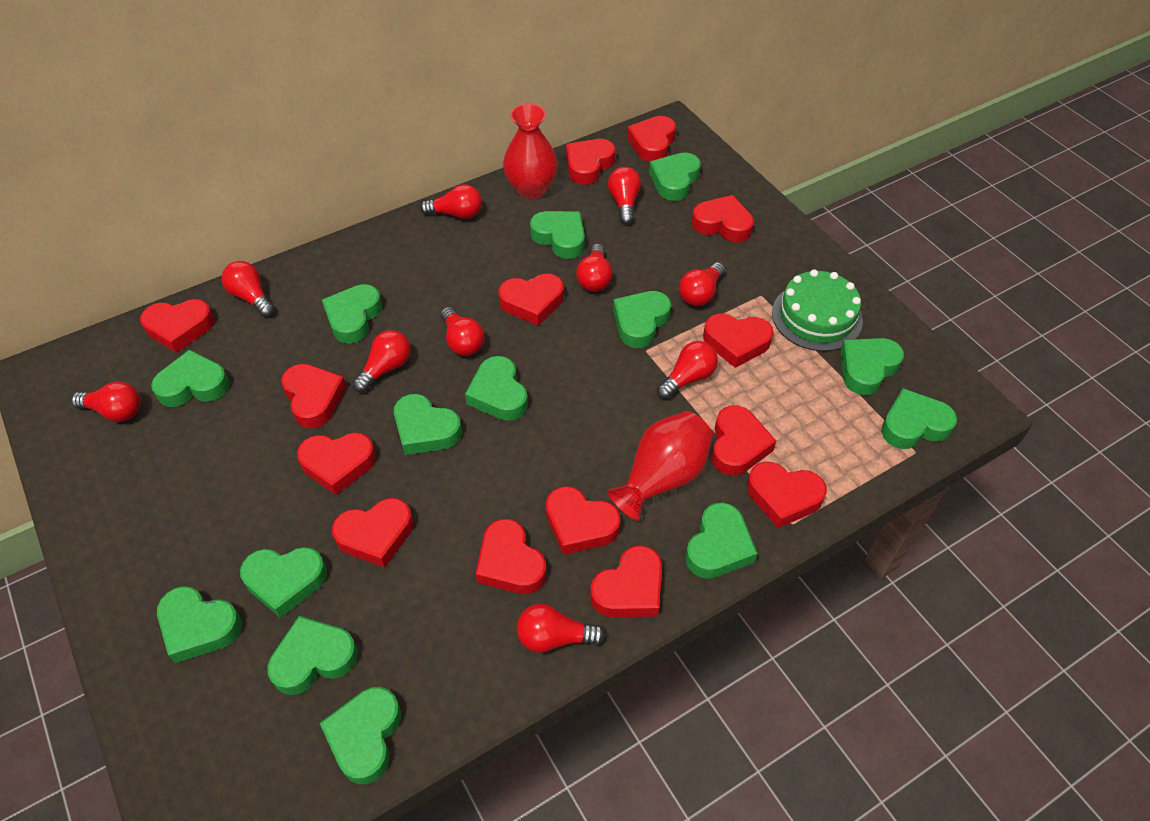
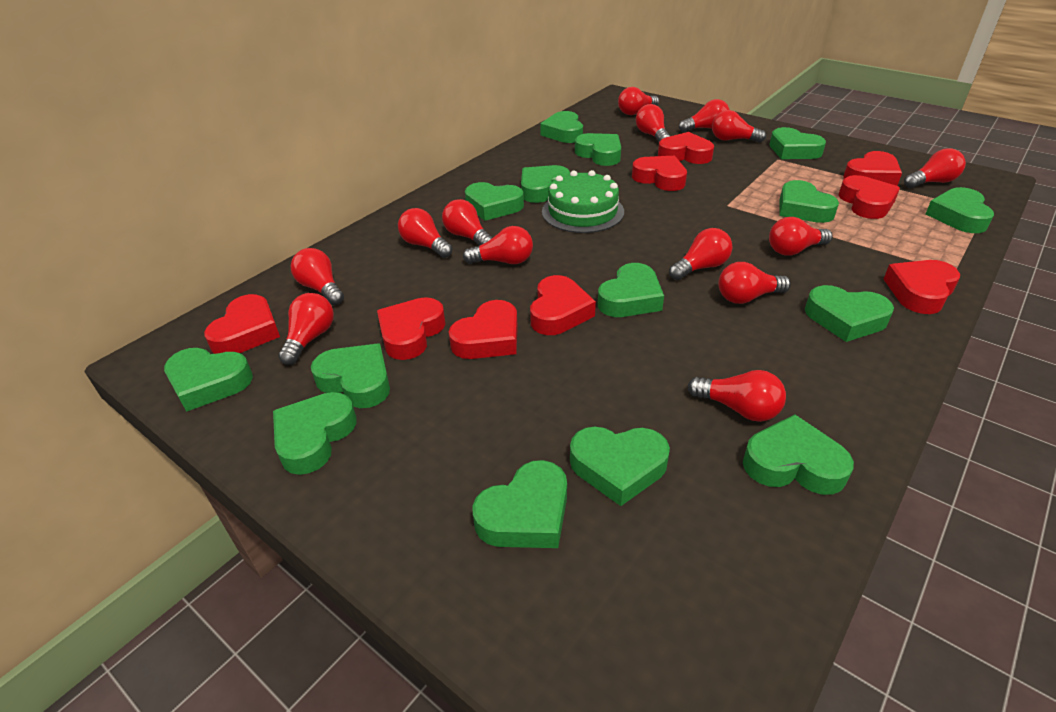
green heart: [151,350,230,407] [157,586,242,663] [240,547,327,618] [267,616,358,695] [320,687,401,784] [322,284,382,344] [394,394,462,455] [465,356,528,421] [530,211,585,259] [613,291,671,348] [649,152,701,201] [685,503,758,579] [840,338,904,395] [881,388,957,449] = 14 -> [164,348,253,412] [273,392,357,475] [311,344,390,408] [465,182,524,221] [472,460,567,548] [521,165,570,203] [540,111,583,143] [570,427,670,506] [575,133,621,166] [598,263,664,317] [743,415,854,495] [769,127,826,159] [779,180,839,223] [805,285,894,342] [926,187,994,233] = 15
red heart: [140,299,214,353] [281,364,347,428] [297,433,376,495] [332,498,413,567] [476,519,547,594] [499,274,564,326] [546,486,621,555] [566,139,615,185] [590,545,662,617] [627,116,676,162] [692,195,754,242] [703,313,774,368] [712,405,776,476] [747,462,827,528] = 14 -> [204,294,280,354] [377,297,446,360] [449,300,518,359] [530,275,596,335] [632,156,687,191] [658,132,714,164] [838,175,900,219] [843,151,902,186] [884,260,960,314] = 9
red light bulb: [71,381,141,422] [222,261,275,317] [353,330,411,392] [420,184,482,219] [441,307,485,356] [517,604,605,653] [576,244,613,292] [608,167,641,224] [657,341,718,399] [679,262,725,306] = 10 -> [278,293,334,365] [291,248,344,305] [398,208,453,258] [442,199,493,245] [463,226,533,264] [618,87,659,115] [636,104,670,142] [669,228,733,280] [679,99,729,132] [688,370,786,422] [712,110,766,143] [718,262,791,304] [769,217,833,256] [904,148,966,188] = 14
red vase: [503,104,558,199] [607,411,713,521] = 2 -> none = 0

